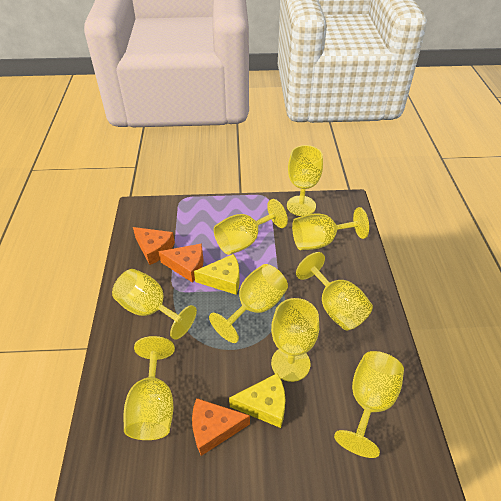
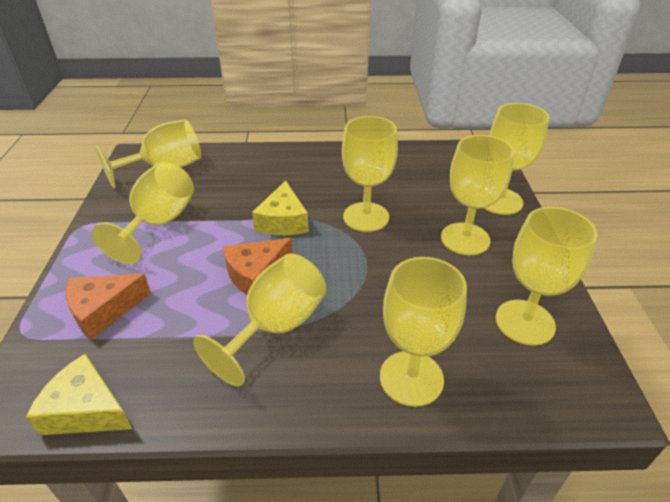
orange cheese: [133,227,175,265] [158,243,204,283] [192,398,250,456] = 3 -> [66,274,151,340] [223,238,293,295] = 2
yellow goblet: [112,269,197,340] [124,336,175,440] [209,264,288,343] [214,199,288,255] [271,298,319,382] [287,145,323,216] [292,207,369,250] [296,252,373,330] [334,351,404,458] = 9 -> [92,162,194,264] [95,119,201,188] [193,253,326,386] [342,116,398,232] [380,257,467,407] [441,135,514,255] [484,103,549,215] [496,207,598,346] = 8

